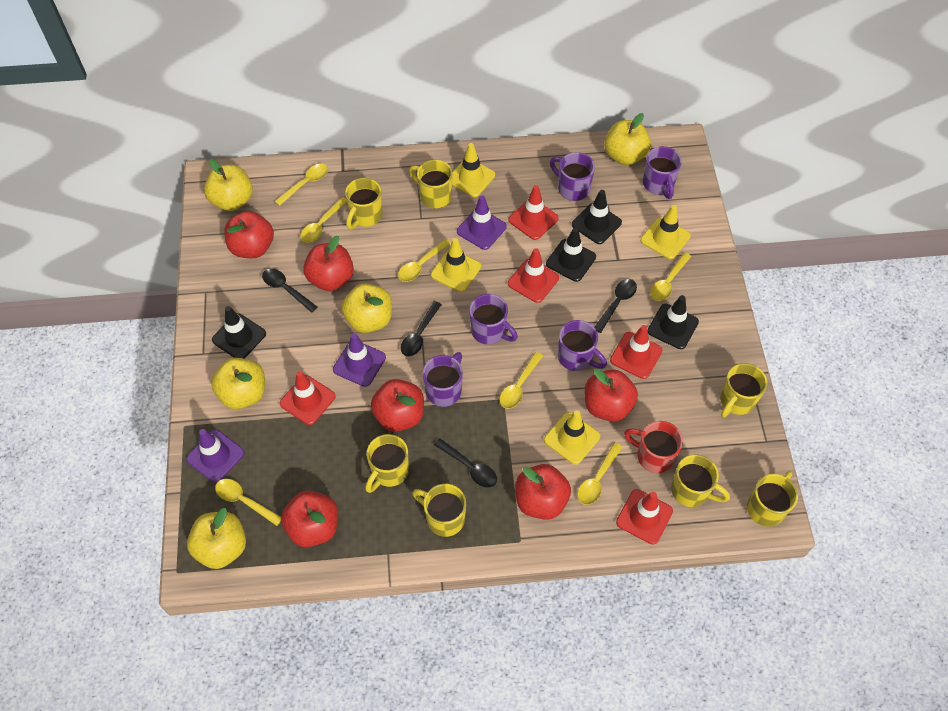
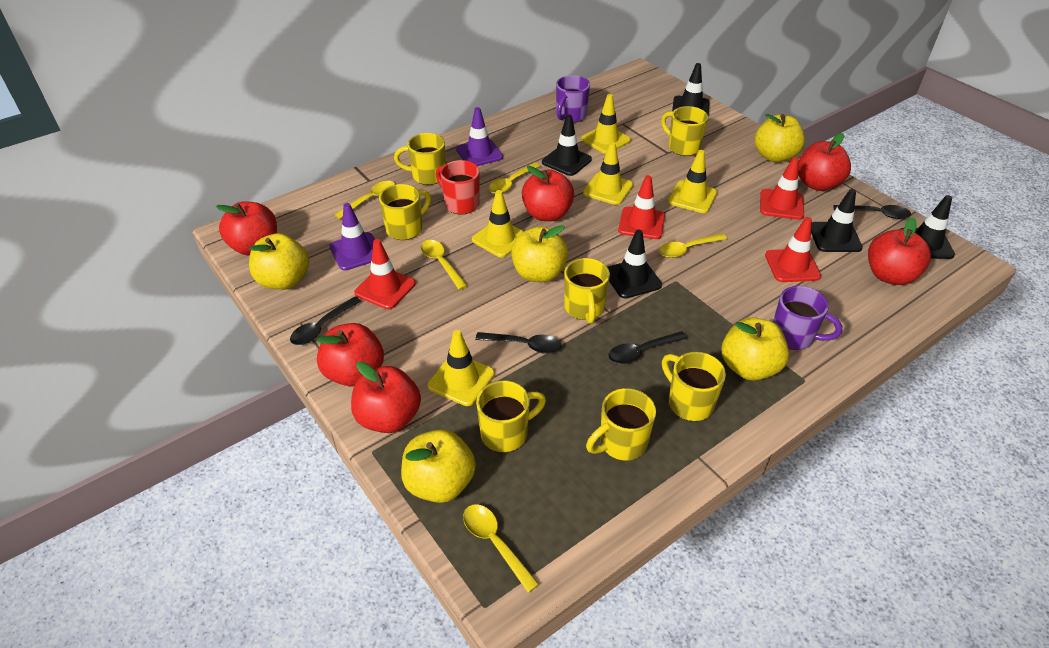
black traffic cone: [212,306,266,359] [546,227,596,282] [572,190,622,244] [648,295,699,349] = 4 -> [542,114,592,176] [608,230,662,299] [672,63,710,116] [811,189,863,252] [900,195,955,259] = 5
purple mug: [423,352,463,407] [469,294,518,345] [550,152,595,201] [558,320,607,371] [643,146,682,199] = 5 -> [556,75,590,123] [773,286,842,350] = 2
purple traffic cone: [186,429,245,483] [333,333,386,387] [457,195,507,250] = 3 -> [329,203,375,271] [456,107,503,166] = 2
red traffic cone: [280,371,335,425] [508,185,559,240] [508,248,559,303] [610,325,662,379] [616,489,673,545] = 5 -> [354,239,416,309] [618,175,665,239] [760,157,804,220] [765,217,821,282] = 4
yellow spoon: [215,479,281,526] [274,164,328,206] [300,197,347,243] [398,239,451,282] [499,352,543,409] [577,443,622,505] [650,252,691,301] = 7 -> [335,181,395,219] [420,240,467,290] [463,504,539,593] [488,162,540,194] [659,233,727,258] = 5
yellow traffic cone: [431,238,481,292] [452,143,495,197] [544,410,600,465] [641,205,691,259] = 4 -> [427,330,495,406] [472,190,524,258] [582,94,631,154] [583,142,633,205] [668,150,717,213] = 5

